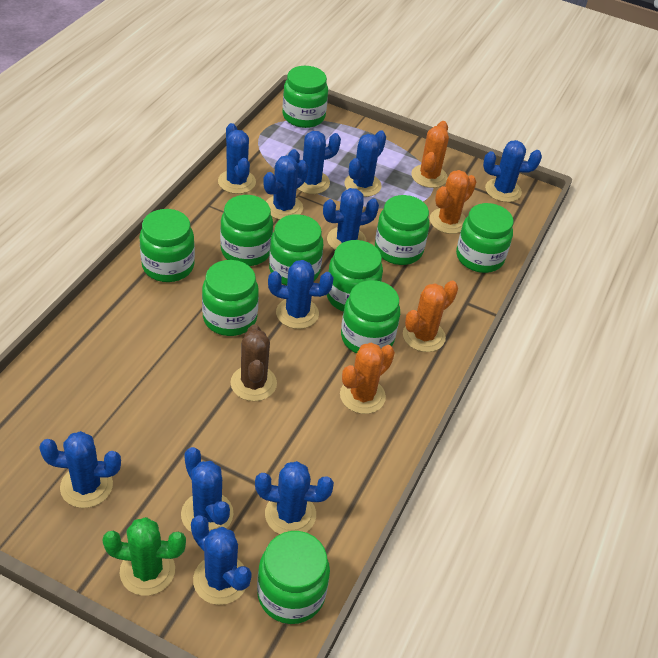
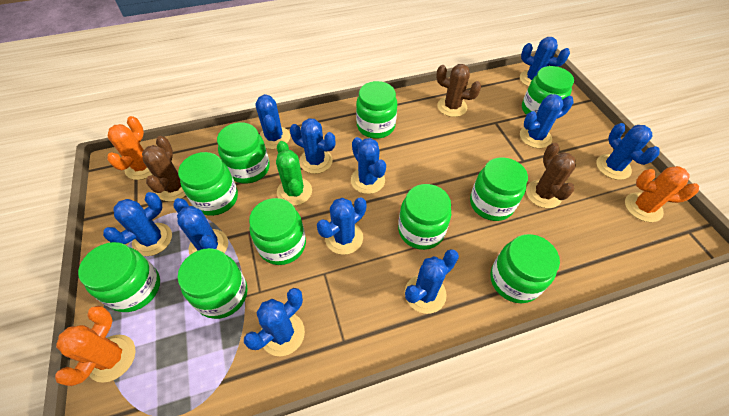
brown cactus: [231,324,277,401] = 1 -> [142,136,186,202] [436,64,482,117] [526,143,576,208] = 3
orange cactus: [340,343,395,414] [403,280,458,352] [411,121,449,188] [430,170,476,234] = 4 -> [55,306,136,386] [107,116,152,180] [625,166,699,222] = 3

